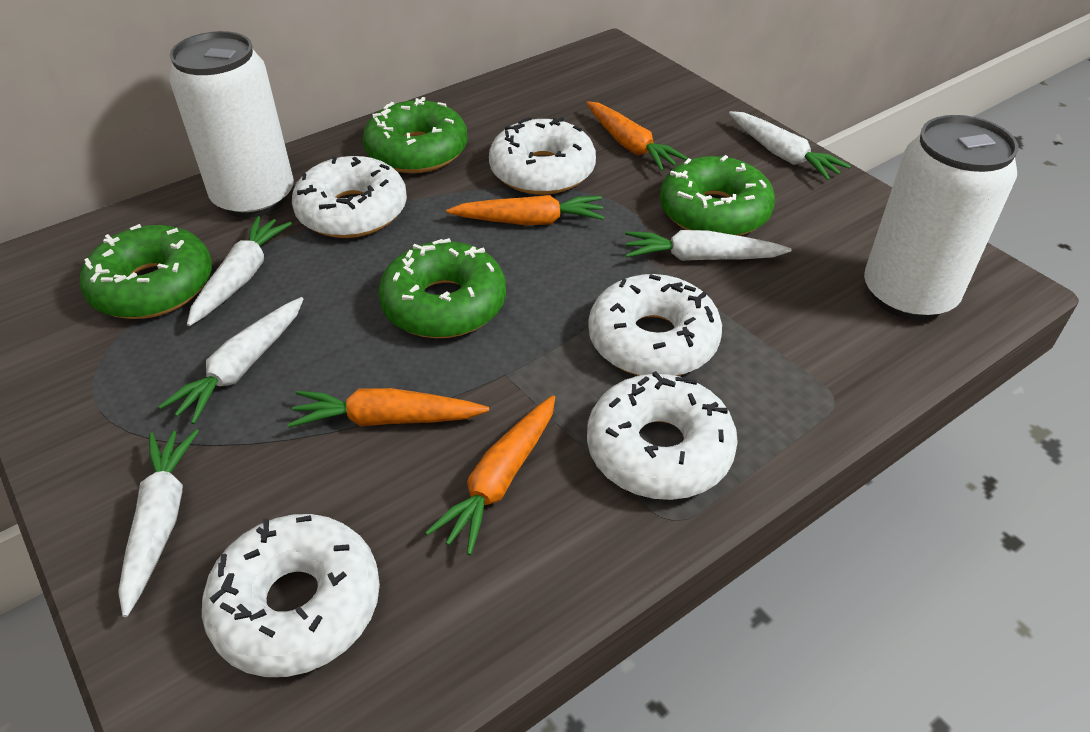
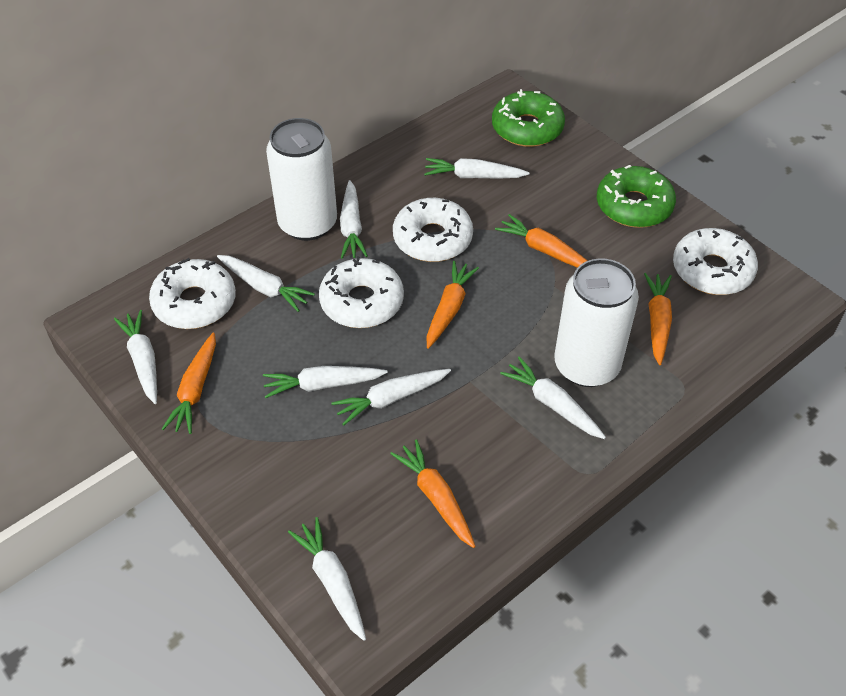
green donut: [80,224,212,319] [363,97,468,173] [378,238,506,338] [660,155,775,236] = 4 -> [492,89,565,147] [597,165,676,228] = 2
orange carrot: [288,388,489,428] [425,395,555,555] [446,195,605,225] [587,101,688,171] = 4 -> [162,333,216,434] [390,439,476,548] [426,261,479,349] [495,214,588,268] [644,273,672,365] = 5
white carrot: [118,429,199,617] [159,297,303,424] [187,216,292,326] [625,230,792,261] [729,111,851,180] = 5 -> [114,310,157,404] [217,255,315,312] [263,366,388,398] [288,517,366,641] [332,369,451,426] [340,180,368,259] [424,158,530,179] [500,356,606,439] = 8
white donut: [202,514,380,677] [292,156,407,238] [489,117,596,195] [587,371,738,500] [588,274,722,376] = 5 -> [149,258,236,329] [319,256,404,328] [393,198,473,262] [673,228,758,295] = 4

